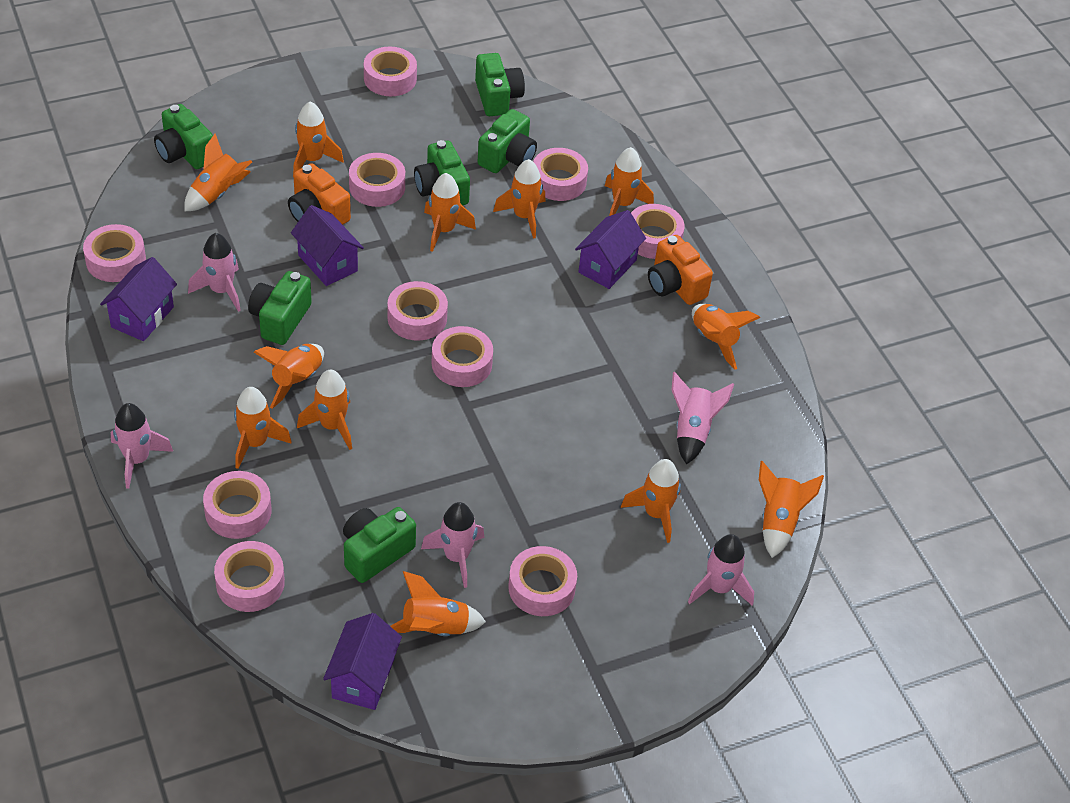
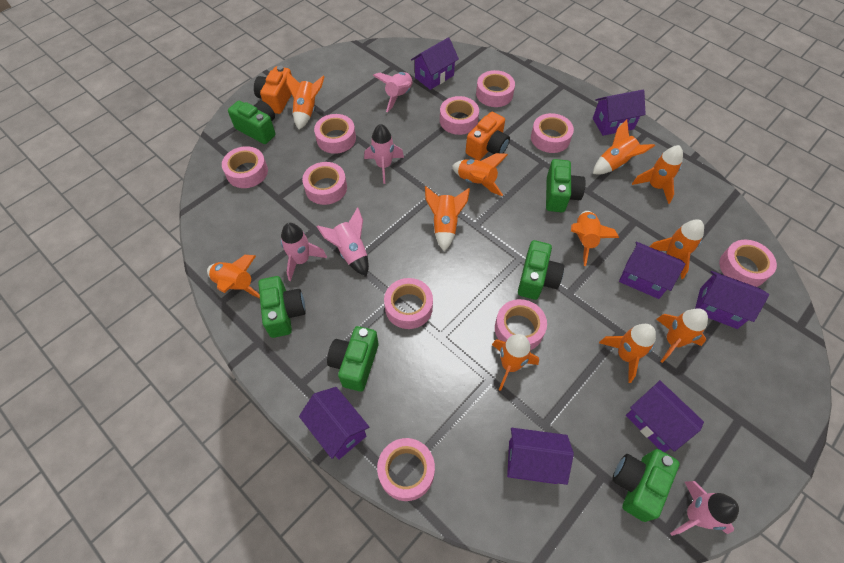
orange rocket: [184,133,252,212] [234,387,291,469] [254,344,324,409] [293,102,344,177] [297,370,352,450] [390,571,486,636] [424,173,476,252] [493,159,545,239] [605,147,654,216] [621,459,681,543] [692,304,760,369] [759,461,824,558] = 12 -> [207,255,260,298] [286,72,325,129] [425,186,470,251] [452,153,508,196] [492,334,539,391] [571,211,619,266] [593,119,655,174] [599,324,656,383] [632,145,683,204] [650,219,704,279] [656,308,708,363] = 11
purple house: [100,257,177,341] [291,205,364,286] [323,613,402,710] [575,210,646,289] = 4 -> [299,387,370,460] [411,37,459,90] [507,428,574,485] [593,90,646,136] [619,242,685,299] [626,380,704,452] [695,271,769,329] = 7

